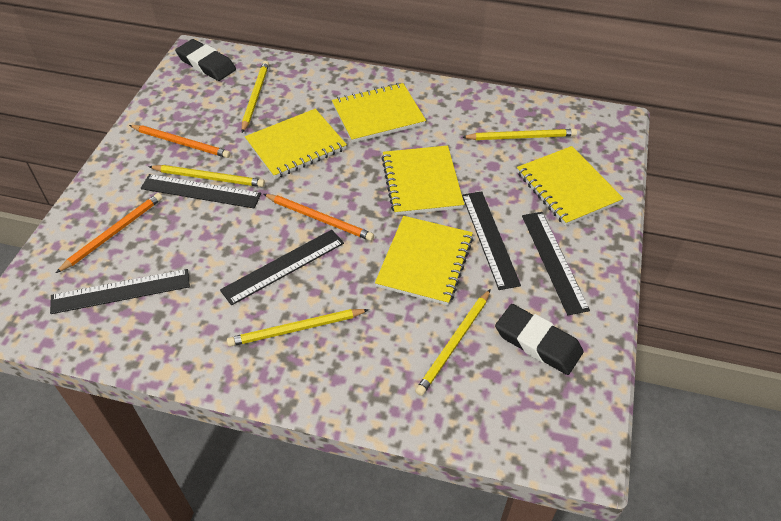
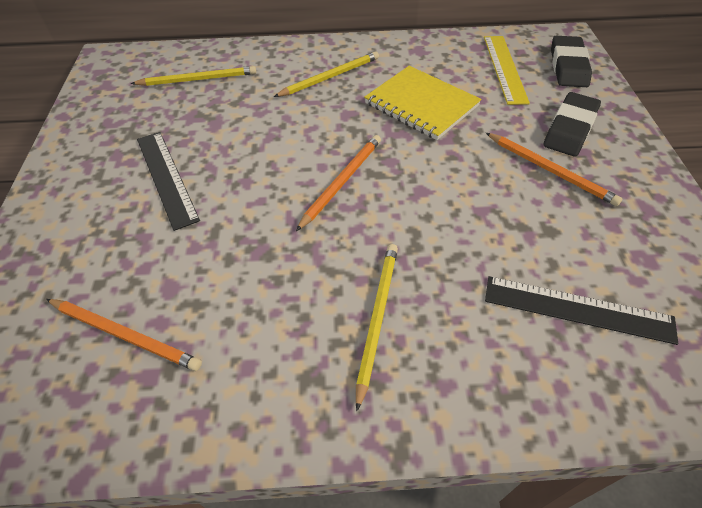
black ruler: [50,269,190,314] [141,174,261,208] [220,230,344,305] [462,191,521,290] [522,212,590,315] = 5 -> [137,132,200,231] [485,276,678,345] = 2
yellow notebook: [245,109,347,179] [332,83,426,143] [375,216,473,305] [381,145,464,215] [517,146,624,226] = 5 -> [364,66,481,140] = 1
yellow pencil: [148,165,265,187] [227,309,369,347] [242,61,269,133] [415,289,491,396] [462,129,577,140] = 5 -> [131,66,256,86] [274,51,379,97] [356,244,398,411] = 3
yellow ruler: none = 0 -> [484,36,530,105] = 1

